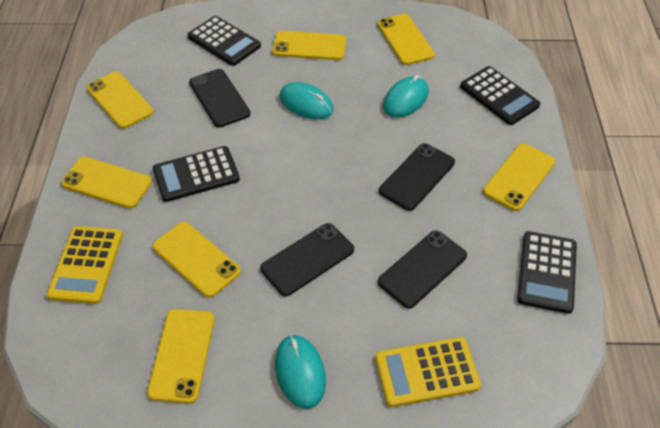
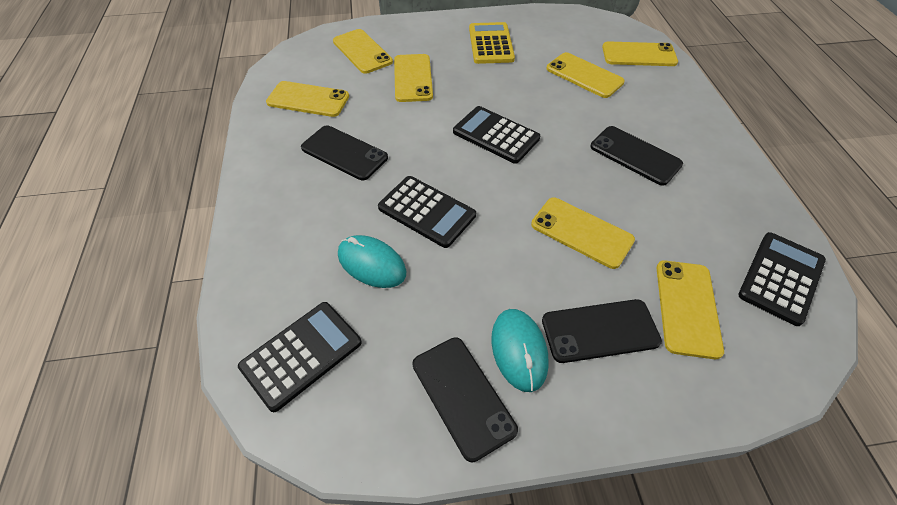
turquoise mouse: [275,335,326,409] [280,82,333,119] [383,75,429,117] = 3 -> [338,235,406,288] [491,309,549,392] = 2
yellow calculator: [47,226,123,304] [375,337,481,407] = 2 -> [469,22,515,64] = 1

